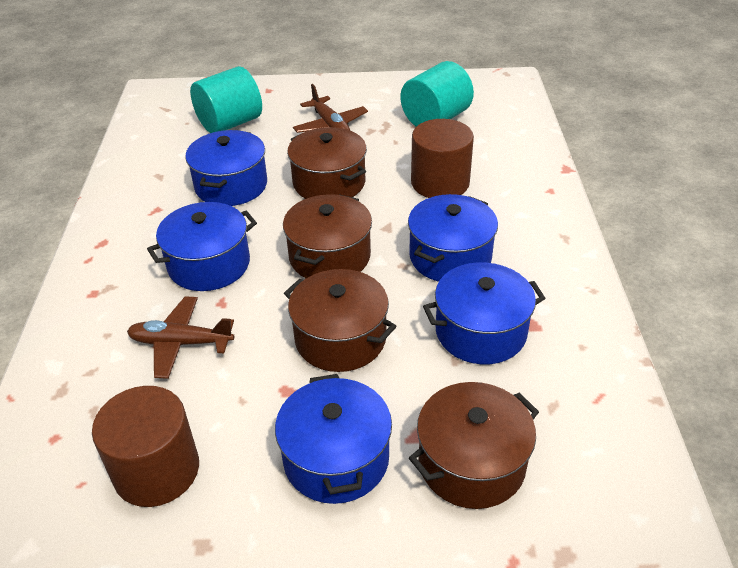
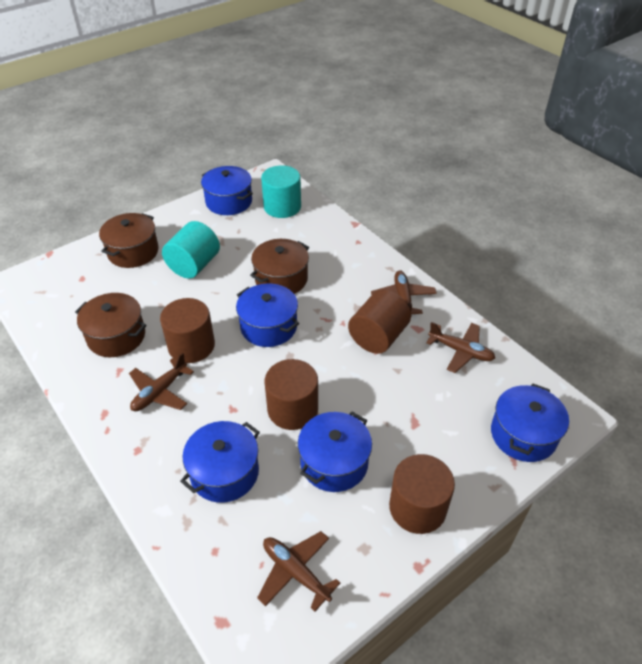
brown cylinder: [92,386,199,507] [411,119,474,198] = 2 -> [160,298,215,363] [265,359,318,430] [348,290,411,354] [389,454,455,534] = 4
brown plane: [127,296,234,379] [293,84,368,133] = 2 -> [129,352,194,411] [257,531,340,611] [371,270,437,316] [426,322,495,373] = 4
brown pot: [283,194,372,278] [284,269,396,372] [287,127,367,199] [409,382,539,509] = 4 -> [75,293,146,357] [99,213,159,268] [250,239,309,294] = 3

